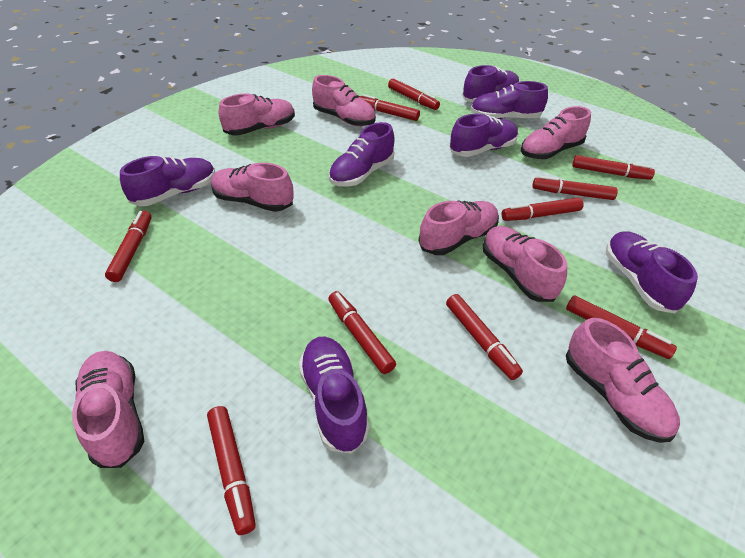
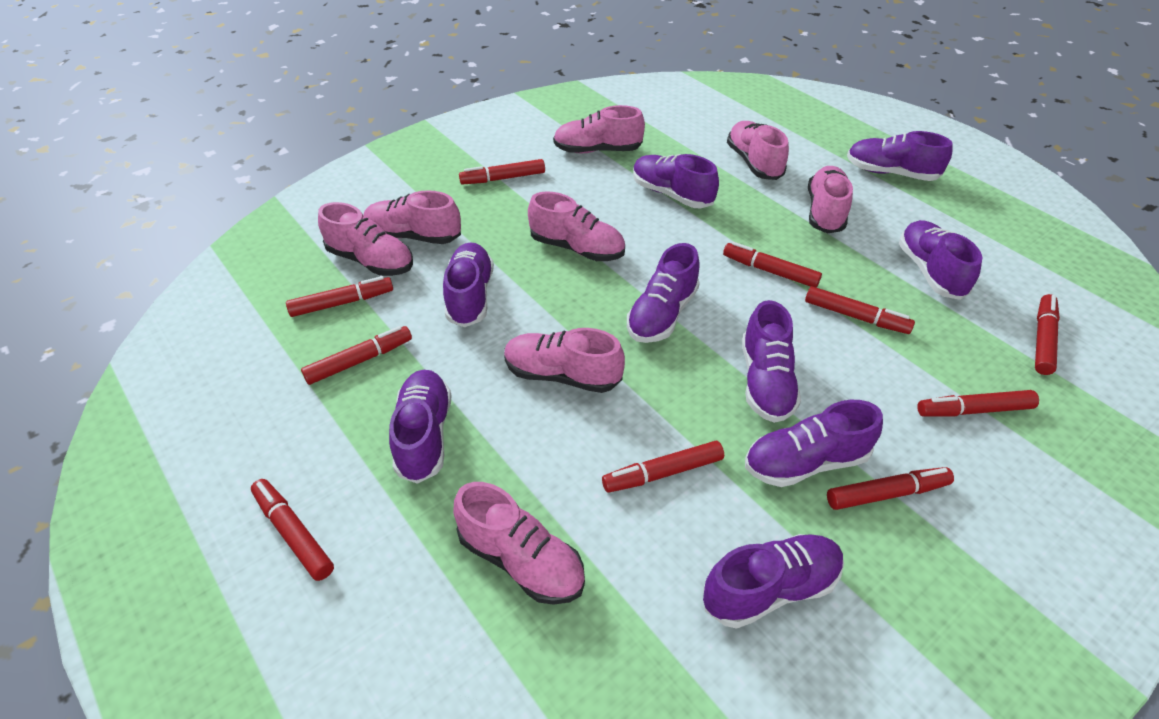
purple shoe: [120,156,215,206] [298,337,370,454] [329,122,395,187] [450,114,519,157] [462,65,519,102] [470,81,548,119] [606,231,698,313] = 7 -> [389,370,452,484] [443,242,494,327] [627,243,700,343] [633,154,719,208] [703,534,844,629] [742,300,801,423] [745,400,883,487] [847,131,953,181] [899,220,983,300] = 9

